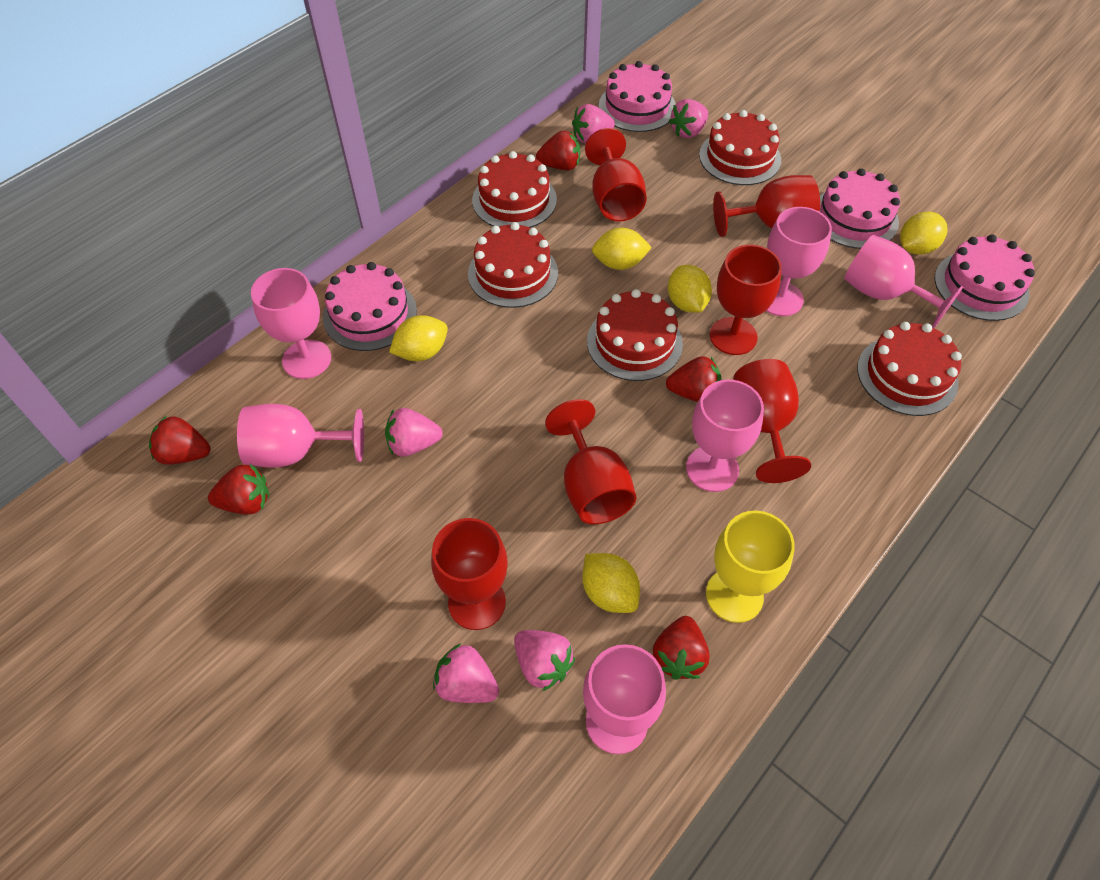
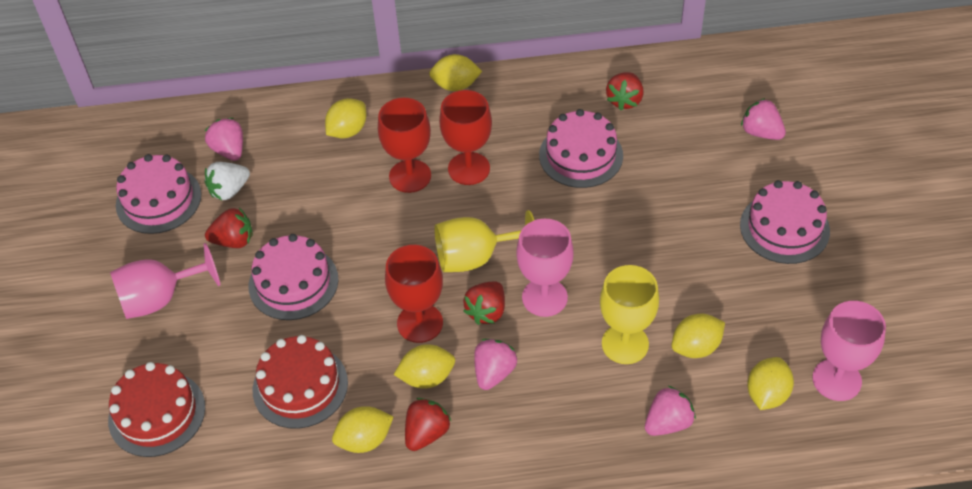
pink goblet: [237,404,364,468] [251,268,331,379] [583,644,666,754] [686,379,764,492] [766,207,832,316] [844,235,963,328] = 6 -> [110,243,220,319] [516,219,574,317] [812,301,886,401] = 3
pink strawberry: [385,408,443,457] [433,643,499,703] [514,630,575,691] [572,104,615,143] [669,99,708,138] = 5 -> [205,118,243,161] [474,339,517,390] [645,386,696,436] [741,98,786,140] = 4
red cake: [468,222,558,308] [472,151,557,228] [587,289,683,381] [699,110,781,185] [857,322,962,416] = 5 -> [108,362,205,457] [252,335,348,429] = 2
red goblet: [431,518,508,630] [545,399,636,524] [585,128,647,222] [710,245,782,355] [713,175,820,237] [733,359,811,483] = 6 -> [378,98,431,193] [385,245,443,343] [439,90,492,185] = 3
red strawberry: [149,415,211,464] [208,464,269,514] [536,131,580,170] [653,616,710,680] [666,356,721,402] = 5 -> [205,208,253,248] [405,398,451,451] [463,282,505,325] [606,72,644,110] = 4
white strawberry: none = 0 -> [205,162,250,200] = 1
yellow goblet: [706,511,795,623] = 1 -> [434,210,534,272] [600,265,659,364] = 2
yellow lemon: [389,315,448,361] [582,553,640,613] [592,228,652,270] [668,265,712,313] [900,212,947,255] = 5 -> [325,98,366,138] [332,406,394,453] [394,344,455,389] [429,54,482,91] [671,314,725,358] [747,357,794,410] = 6

